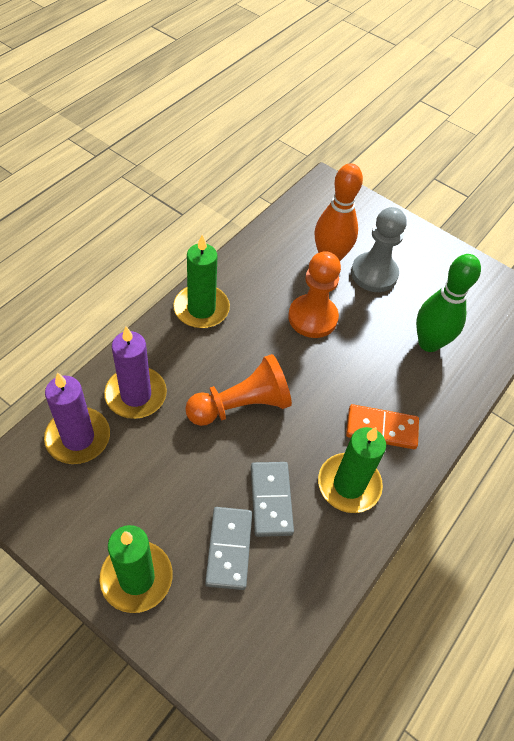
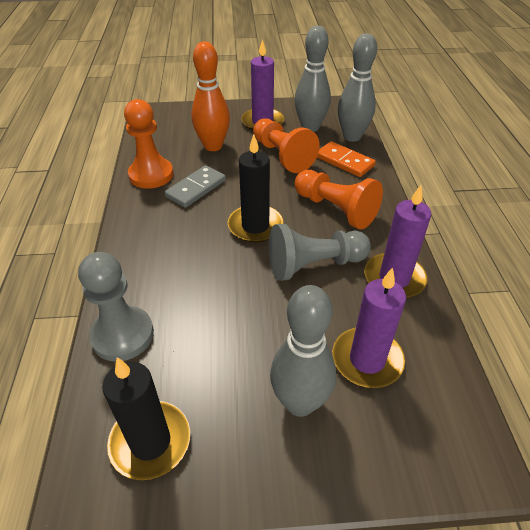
black candle: none = 0 -> [102,357,190,480] [228,134,283,243] = 2
green bowling pin: [416,254,481,352] = 1 -> none = 0
green candle: [99,525,173,613] [173,234,230,328] [318,427,386,513] = 3 -> none = 0
grey bowling pin: none = 0 -> [270,285,336,417] [294,26,331,132] [338,33,377,142] = 3
grey domino: [205,507,252,590] [251,462,294,537] = 2 -> [165,165,226,208] = 1
grey pawn: [351,207,407,292] = 1 -> [78,252,154,362] [269,224,371,281] = 2
orange pawn: [185,354,292,426] [288,251,341,338] = 2 -> [124,99,173,189] [253,118,320,173] [294,170,383,229] = 3
purple candle: [44,372,110,464] [104,326,167,419] = 2 -> [241,39,284,131] [332,267,406,388] [364,185,431,298] = 3

